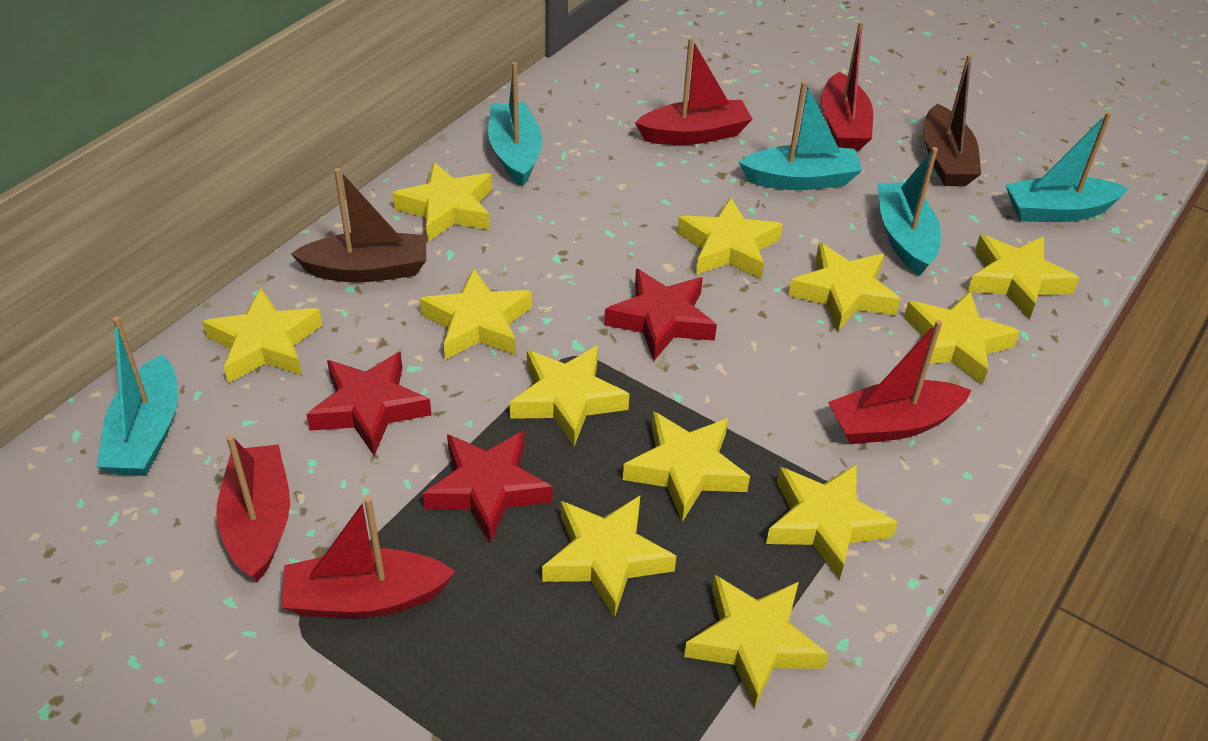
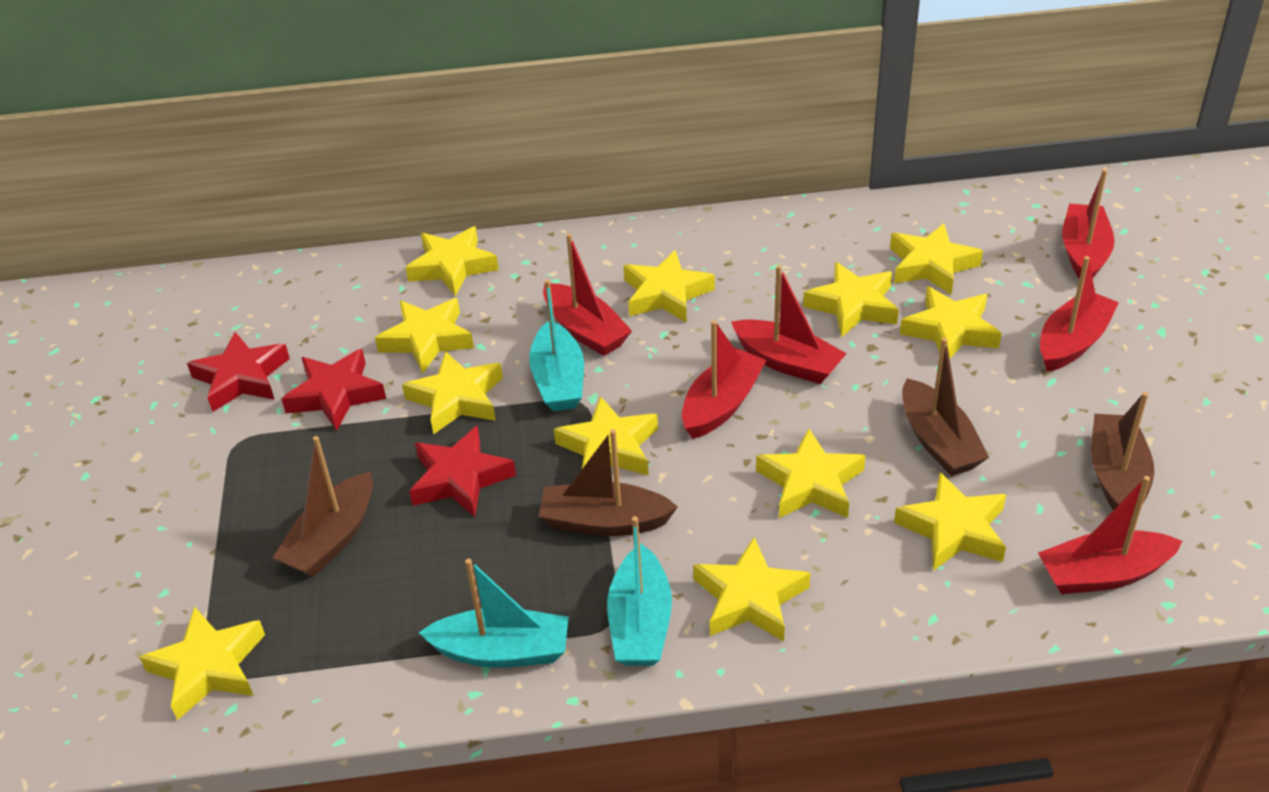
brown boat: [291,168,426,282] [923,54,981,186] = 2 -> [273,436,373,577] [539,429,678,536] [902,338,989,476] [1091,392,1154,510] = 4
red boat: [216,435,290,582] [282,496,455,618] [635,38,752,145] [821,21,873,151] [828,320,971,444] = 5 -> [543,234,632,356] [682,320,766,439] [731,265,847,384] [1038,476,1182,594] [1040,256,1119,372] [1062,169,1115,279] = 6
turquoise boat: [97,317,178,476] [488,62,542,186] [739,81,862,190] [877,147,941,276] [1006,112,1129,222] = 5 -> [419,559,569,668] [529,280,584,411] [607,516,672,666] = 3

